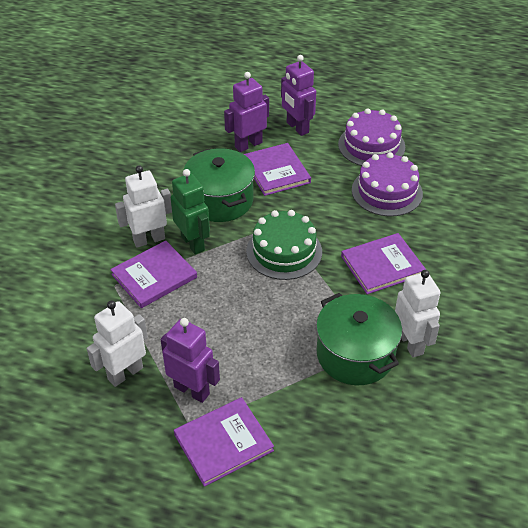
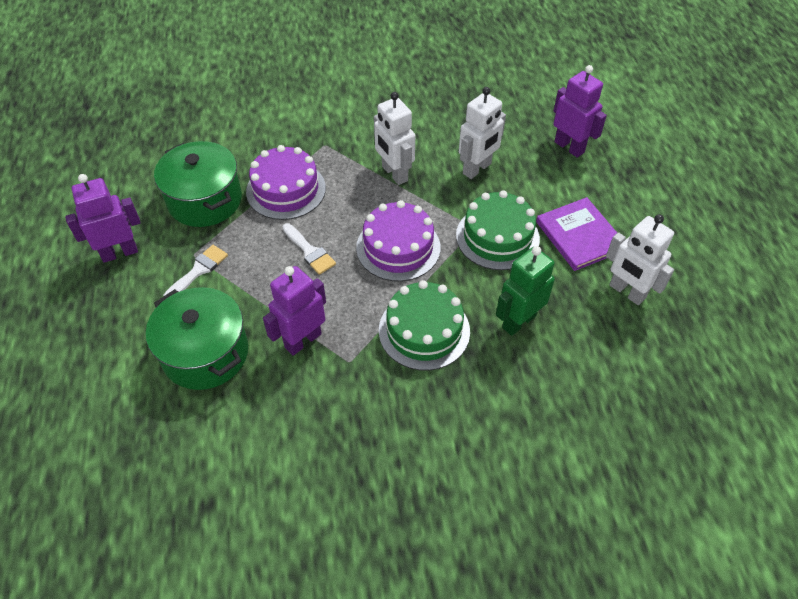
green cake: [246,210,322,280] = 1 -> [379,280,470,371] [456,190,540,270] = 2
purple book: [110,240,197,308] [174,397,274,487] [244,143,311,196] [341,233,426,294] = 4 -> [536,197,617,271] = 1
white brush: none = 0 -> [163,245,228,296] [282,223,336,275] = 2

